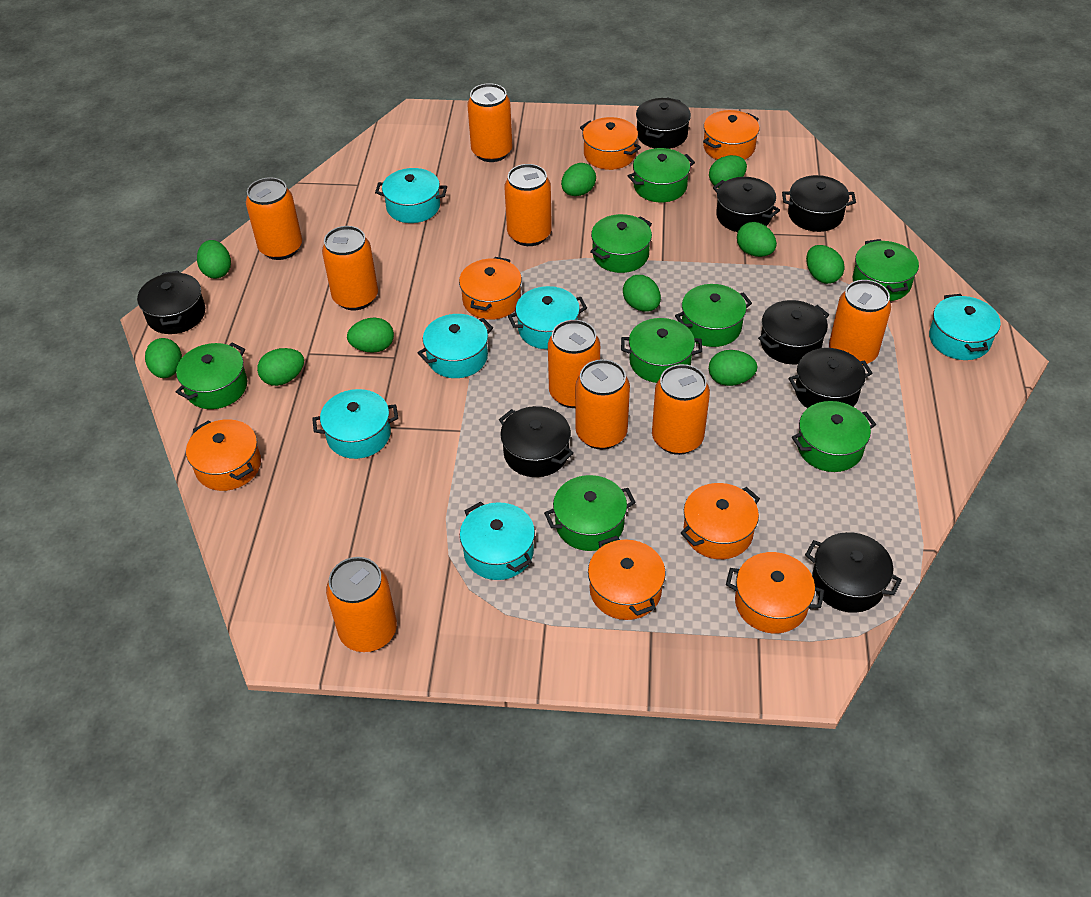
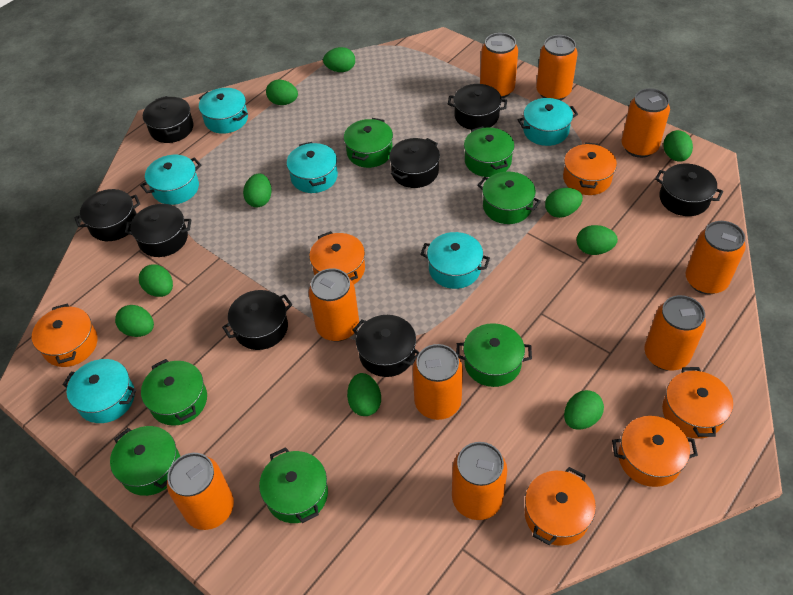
green pot: [176,342,247,409] [544,475,636,551] [590,214,652,273] [621,318,702,383] [628,148,695,202] [675,284,752,347] [792,401,876,472] [853,239,919,301] = 8 -> [110,426,180,496] [141,359,207,426] [259,447,328,523] [344,118,393,168] [456,323,532,387] [464,126,515,177] [477,172,541,224] = 7
orange pot: [186,419,261,491] [459,257,522,320] [580,117,641,170] [588,536,666,620] [681,483,760,559] [703,110,759,160] [726,552,824,633] = 7 -> [32,304,97,367] [309,231,365,284] [525,467,596,546] [563,142,617,195] [612,416,698,487] [662,367,733,439] = 6

